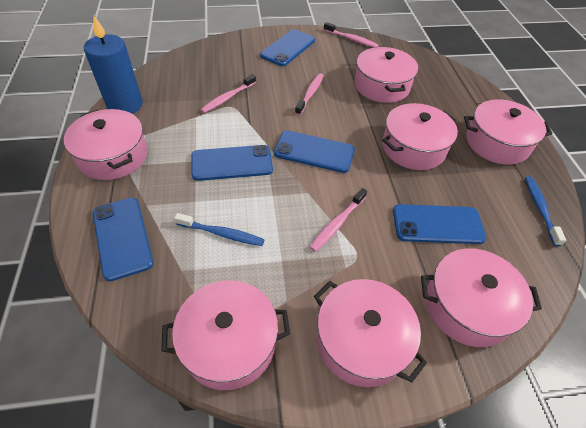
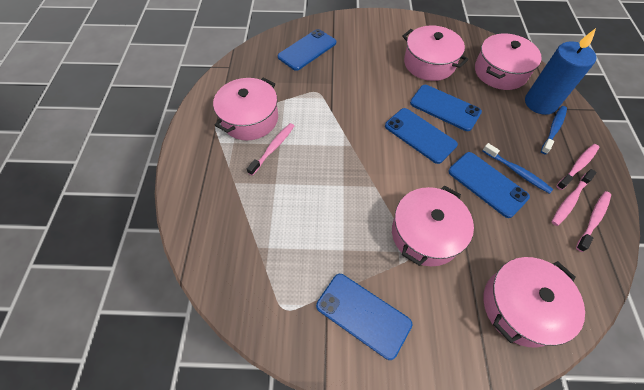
pink pot: [64,109,148,180] [161,280,290,390] [314,279,427,387] [355,47,418,103] [382,103,458,170] [421,248,542,347] [464,99,552,165] = 7 -> [213,78,278,140] [392,186,474,266] [402,25,469,81] [475,34,542,90] [484,257,585,348] = 5

